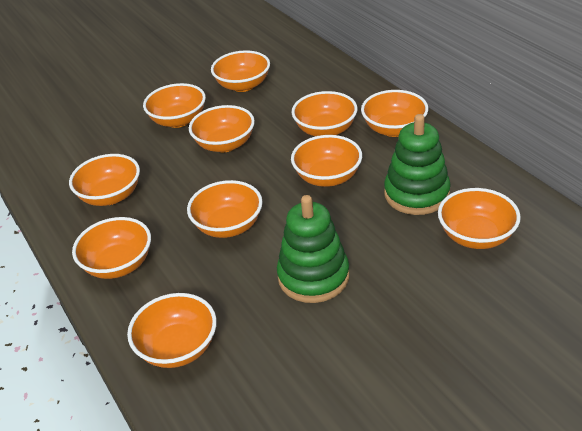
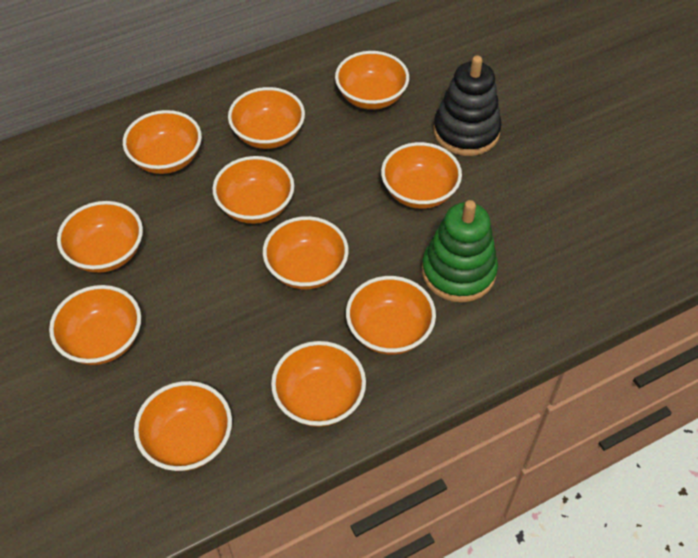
black stacking toy: none = 0 -> [433,56,502,156] = 1
green stacking toy: [277,195,350,303] [384,114,451,215] = 2 -> [422,200,498,302] = 1

